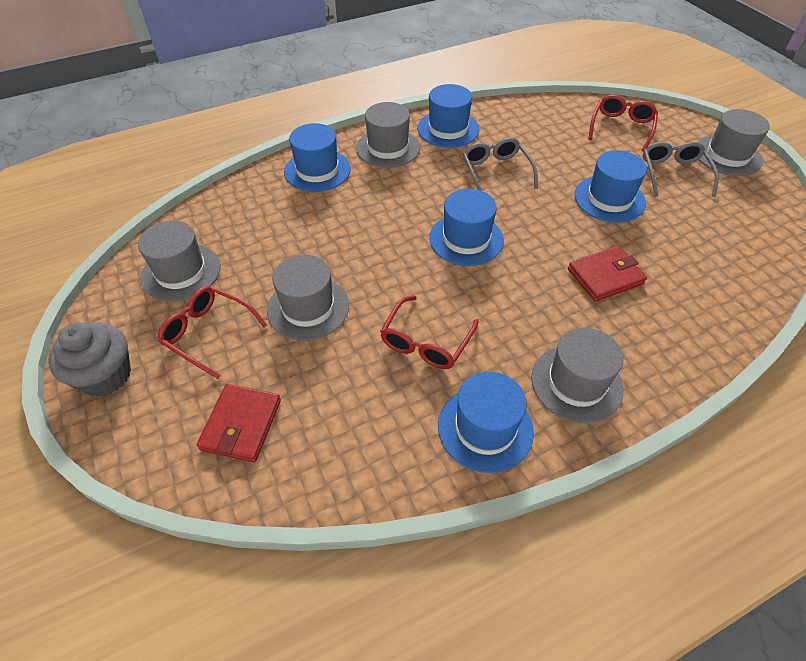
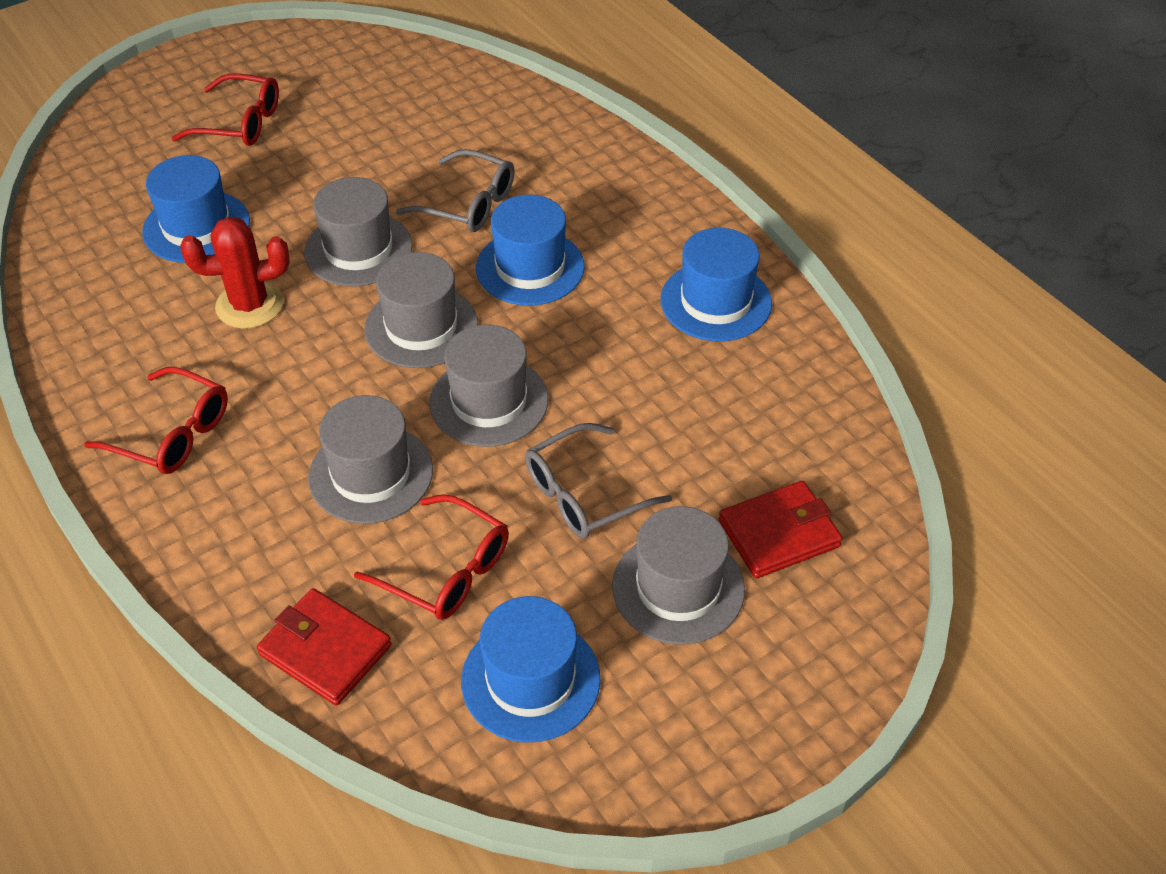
blue hat: [284,123,351,192] [417,84,479,148] [429,189,504,266] [438,372,534,473] [574,150,647,223] = 5 -> [142,155,250,263] [461,596,600,743] [476,195,585,306] [660,228,772,341] = 4
grey cupcake: [48,322,131,397] = 1 -> none = 0
red cactus: none = 0 -> [181,217,290,329] = 1

